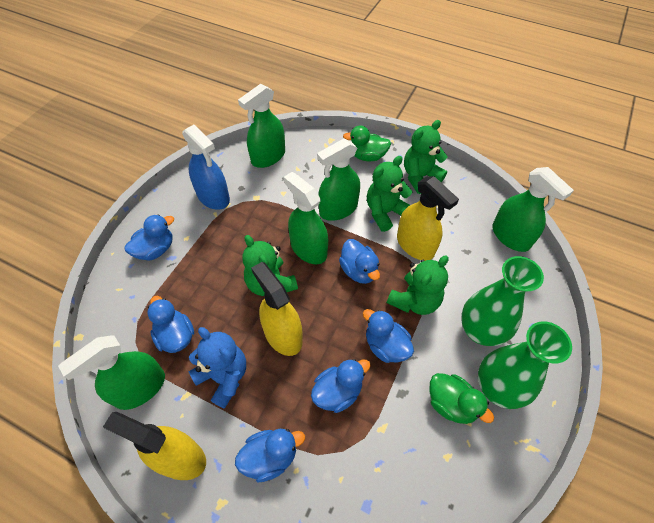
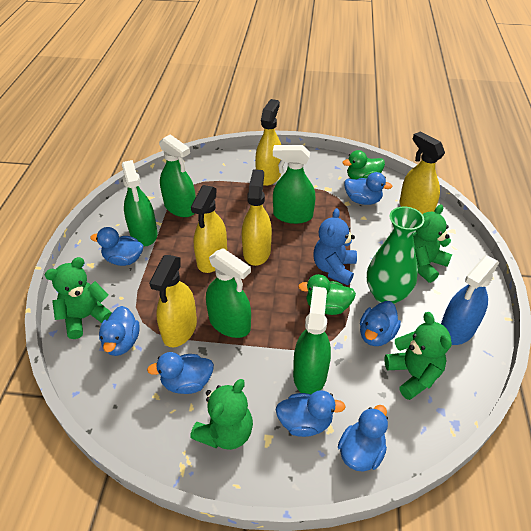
blue duck: [125,214,174,261] [147,296,194,353] [235,429,305,483] [311,359,371,413] [339,239,380,284] [363,309,414,363] = 6 -> [90,227,143,266] [99,306,140,356] [147,352,214,394] [275,390,346,437] [338,405,388,472] [344,172,393,205] [360,301,401,346] = 7
green vase: [461,256,544,346] [478,321,572,409] = 2 -> [367,206,424,304] = 1
yellow spray bottle: [103,412,206,480] [251,262,303,356] [397,176,459,261] = 3 -> [149,255,197,347] [191,185,227,273] [242,169,272,266] [255,99,281,186] [399,131,445,214] = 5

